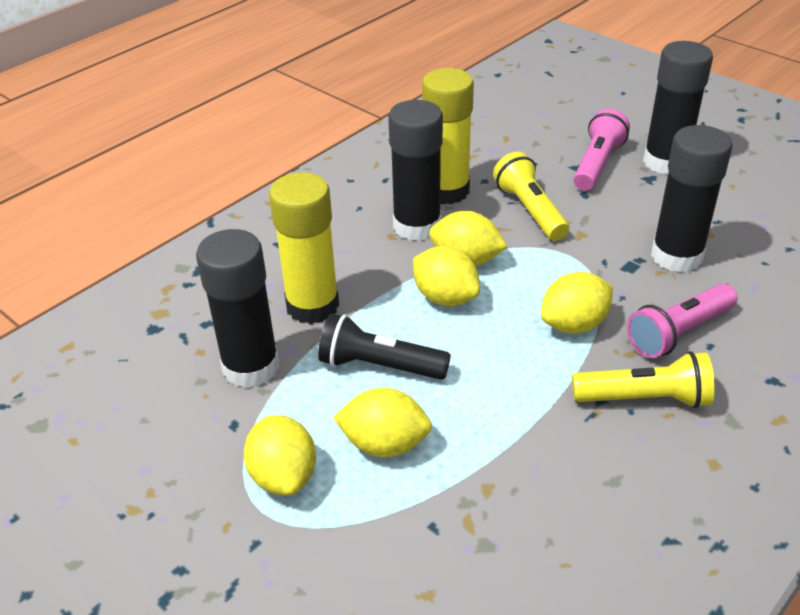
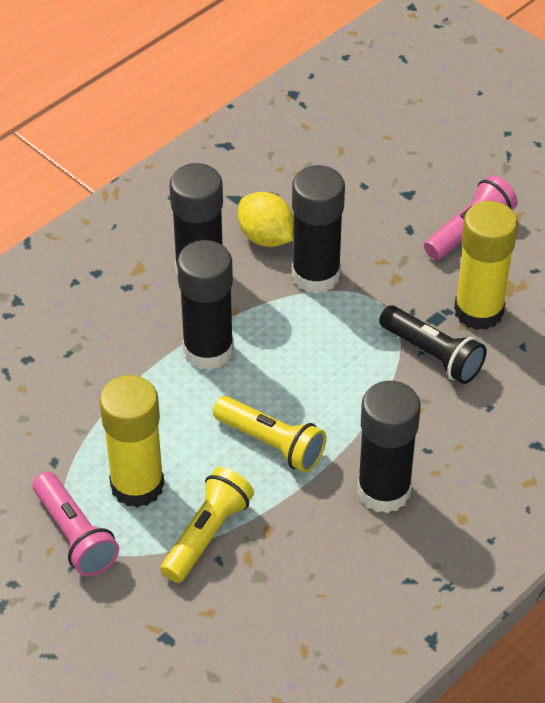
yellow lemon: [244,415,316,496] [333,388,432,457] [413,246,480,306] [429,211,508,266] [541,272,613,334] = 5 -> [238,192,294,247] = 1

